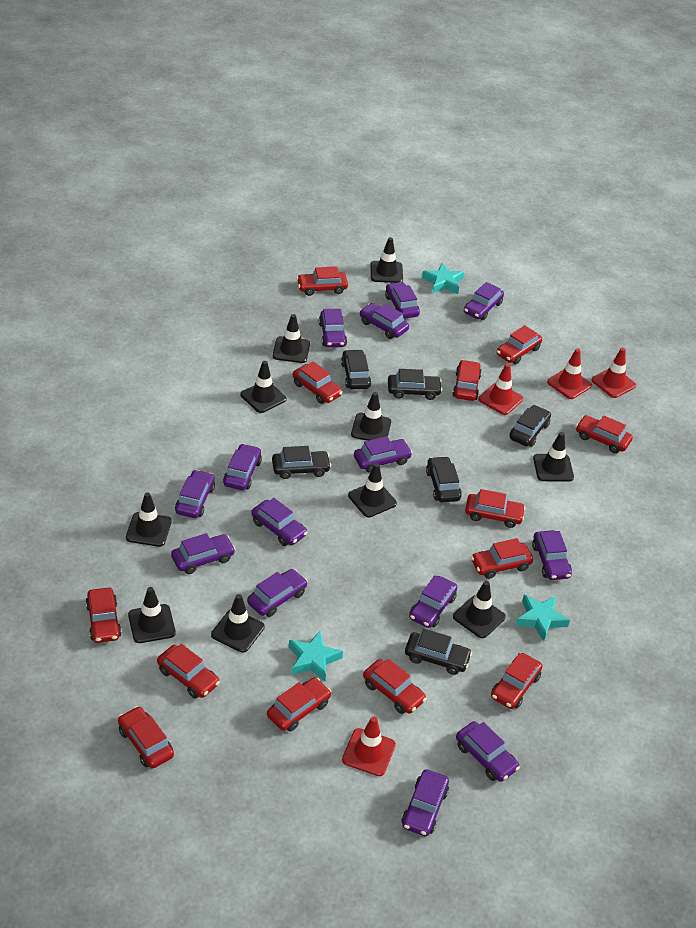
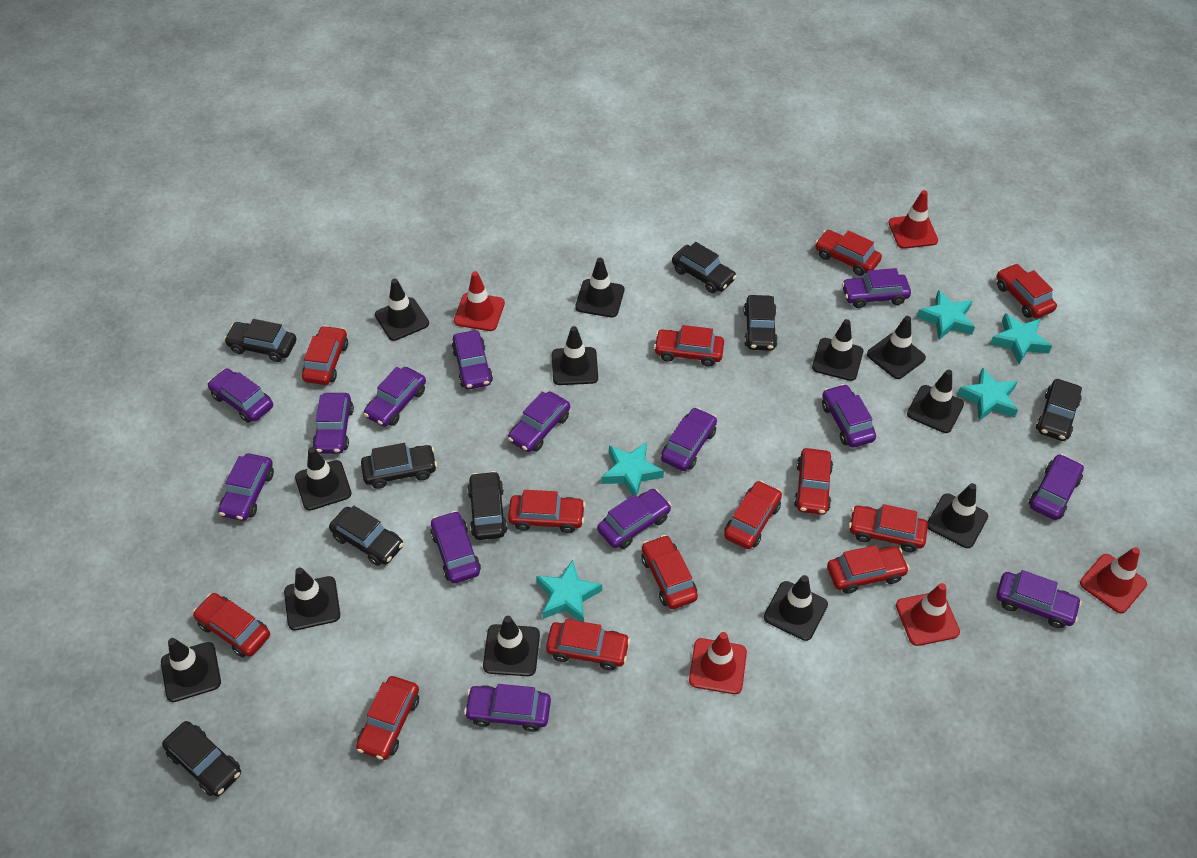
black car: [272,446,331,479] [341,349,371,389] [388,369,442,400] [405,629,472,675] [426,456,462,502] [510,405,551,447] = 6 -> [162,721,241,796] [224,319,296,362] [329,506,404,566] [361,443,437,489] [467,471,508,540] [672,242,737,293] [743,295,778,351] [1036,379,1082,441] = 8
black traffic cone: [126,492,172,547] [128,587,176,643] [211,594,265,653] [240,361,286,413] [273,314,310,363] [348,463,397,518] [351,392,391,441] [370,237,403,283] [453,581,506,638] [533,432,574,482] = 10 -> [161,638,221,702] [284,568,340,631] [295,447,352,511] [375,279,429,341] [483,616,540,676] [552,326,598,385] [575,258,624,317] [764,575,828,641] [812,319,863,381] [867,316,926,379] [907,370,964,433] [927,483,988,548] = 12
red traffic cone: [342,716,396,776] [479,363,523,415] [547,348,592,399] [592,348,636,398] = 4 -> [454,271,505,331] [689,632,747,694] [888,190,938,249] [896,583,960,646] [1080,547,1147,613] = 5
turquoise star: [289,631,343,681] [422,263,464,294] [515,595,570,641] = 3 -> [536,560,602,622] [602,442,664,496] [917,290,975,340] [957,367,1018,421] [990,313,1052,364] = 5

